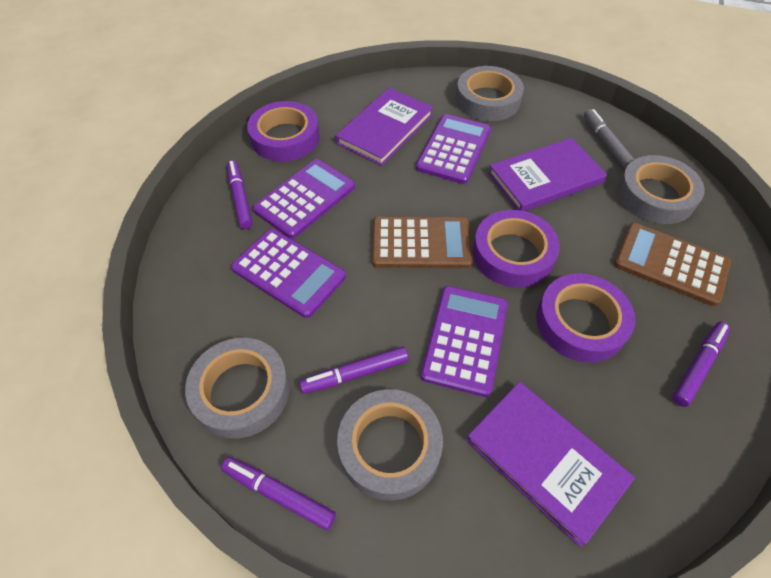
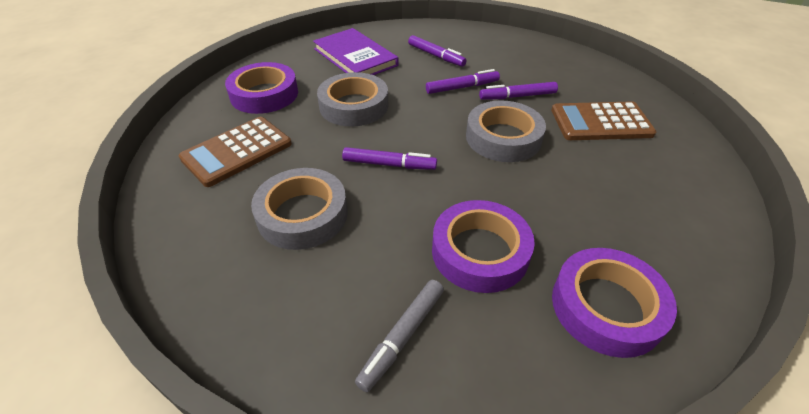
grey tape: [185,338,290,439] [337,389,443,500] [456,66,524,121] [617,155,705,224] = 4 -> [251,168,348,250] [317,72,388,126] [466,100,546,162] = 3
purple book: [335,88,433,166] [466,382,635,547] [488,138,607,211] = 3 -> [313,28,398,75] = 1
purple calculator: [231,229,346,318] [253,159,355,239] [416,114,491,184] [421,286,508,397] = 4 -> none = 0

